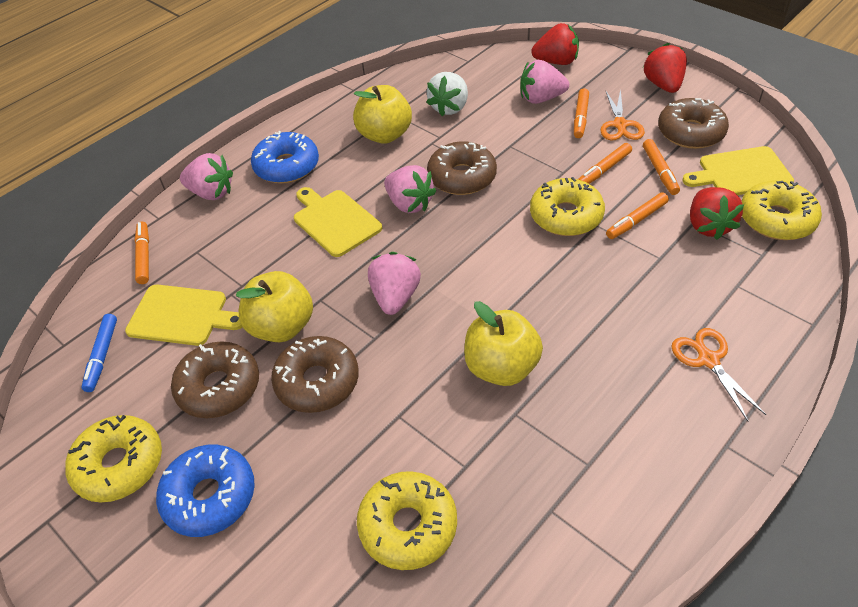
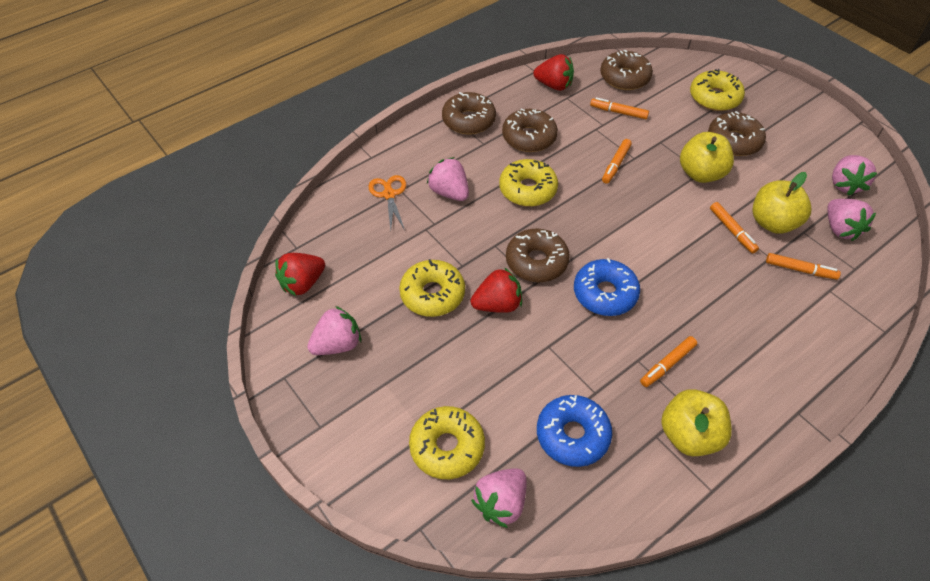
blue marker: [82,314,117,392] = 1 -> none = 0
brown donut: [171,341,259,418] [271,336,359,413] [427,141,497,195] [658,98,729,149] = 4 -> [442,92,496,135] [502,109,558,152] [506,228,570,282] [600,49,653,90] [708,111,766,156] = 5
orange scissors: [600,89,645,140] [672,328,766,421] = 2 -> [368,175,406,230] = 1
pink strawberry: [180,153,233,200] [368,252,421,315] [384,165,436,213] [520,60,569,104] = 4 -> [307,306,361,355] [427,157,469,201] [471,468,527,528] [827,199,876,241] [832,155,877,196] = 5
white strawberry: [426,72,468,116] = 1 -> none = 0
yellow cutting board: [125,285,242,346] [294,187,382,257] [683,146,794,195] = 3 -> none = 0

